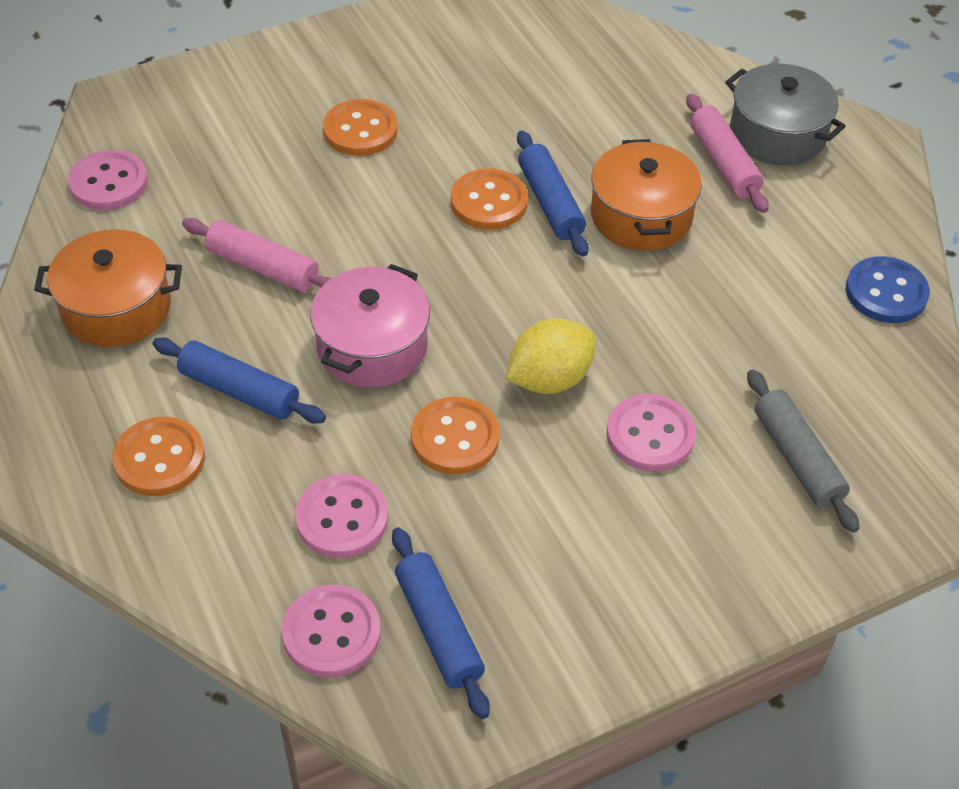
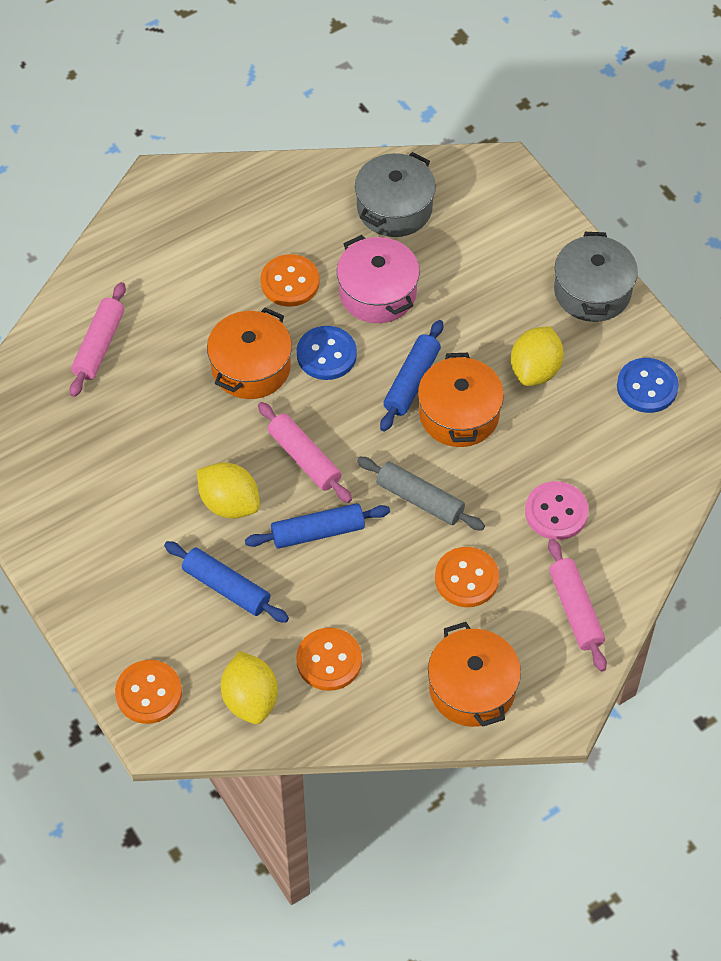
blue button: [846,256,930,323] = 1 -> [297,326,357,380] [617,358,679,413] = 2
grey pot: [725,64,846,166] = 1 -> [355,152,436,237] [554,232,638,322] = 2
orange pot: [34,229,182,347] [591,139,702,251] = 2 -> [207,308,292,399] [418,353,504,447] [428,622,521,727] = 3
pink button: [68,150,148,210] [282,585,381,677] [295,474,388,558] [607,394,696,471] = 4 -> [525,481,589,540] = 1
pink rolling pin: [182,218,332,292] [686,93,768,213] = 2 -> [70,282,126,397] [258,402,352,503] [548,539,607,672] = 3
yellow lemon: [506,318,596,394] = 1 -> [197,462,260,519] [221,651,278,724] [511,327,563,386] = 3

